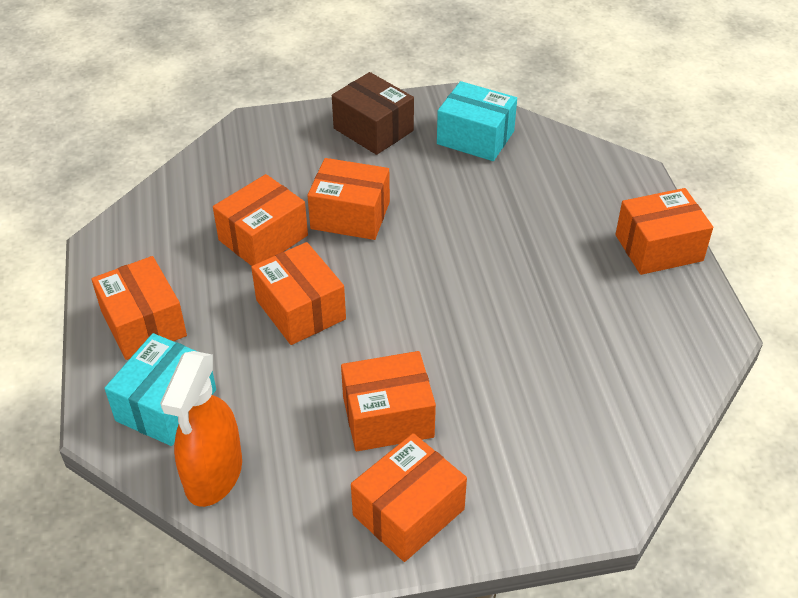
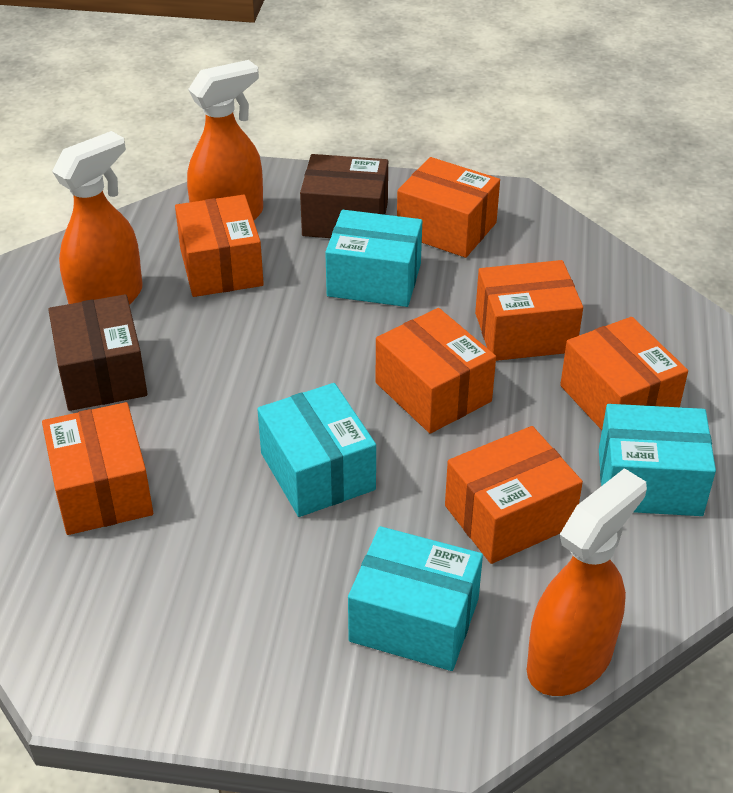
brown box: [332,72,414,155] = 1 -> [48,294,147,411] [300,154,388,238] = 2
orange spray bottle: [160,351,242,507] = 1 -> [52,131,143,305] [187,60,263,220] [527,468,647,696] = 3
turquoise box: [104,333,216,446] [437,81,517,161] = 2 -> [257,383,376,517] [325,210,422,307] [348,526,483,671] [599,404,716,516] = 4

